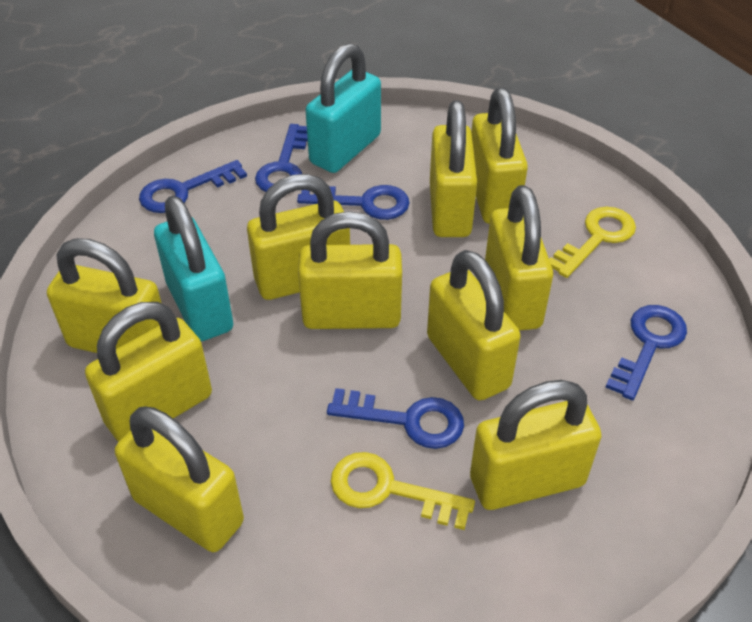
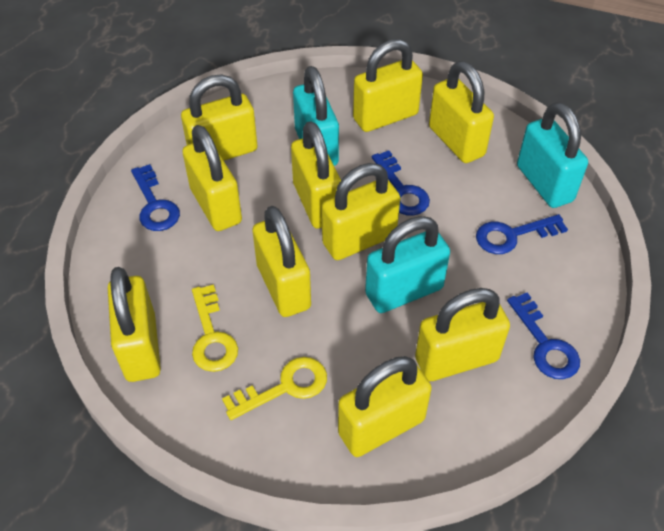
blue key: [139,160,247,213] [255,124,308,192] [297,185,410,220] [327,388,464,449] [605,305,687,400] = 5 -> [131,164,180,231] [371,151,430,216] [476,214,568,254] [507,293,580,379] = 4
turquoise padlock: [154,196,233,341] [306,43,381,173] = 2 -> [293,66,339,166] [365,216,450,313] [517,102,588,208] = 3

